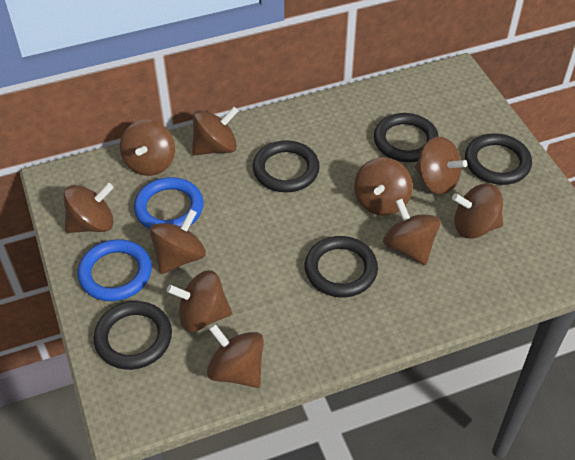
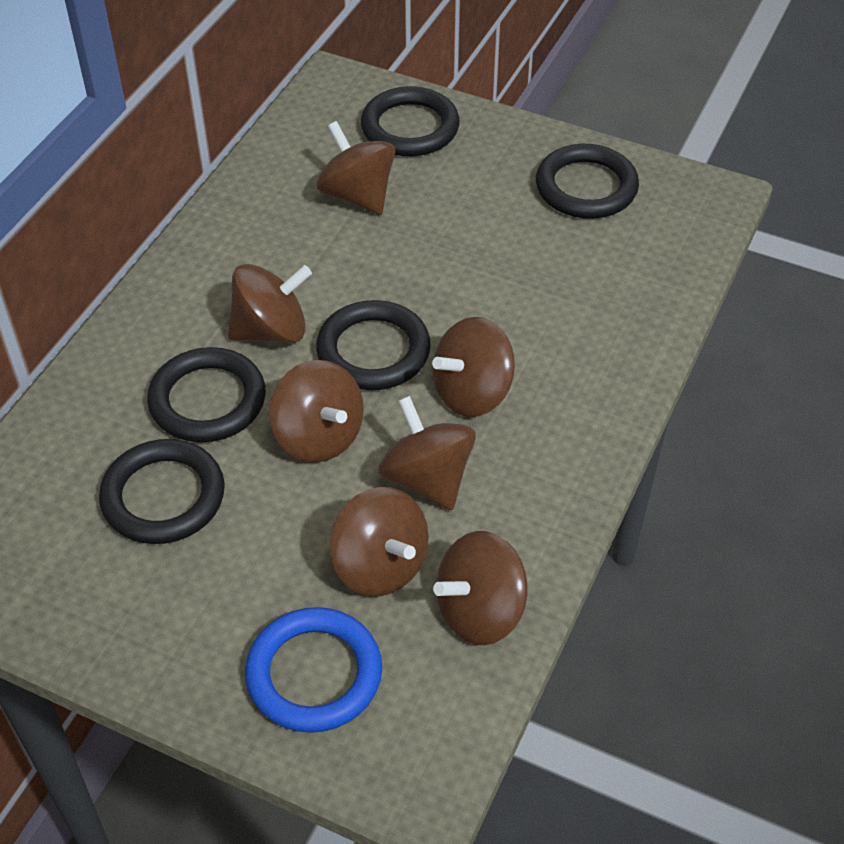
blue ring: [78,239,152,301] [134,177,203,229] = 2 -> [245,607,382,733] = 1
brown spinning top: [63,183,114,233] [120,119,175,176] [149,209,206,274] [167,270,232,332] [192,107,238,155] [207,324,264,388] [354,157,413,216] [383,199,441,265] [415,137,468,194] [452,183,503,238] = 10 -> [228,264,312,343] [269,360,364,462] [317,121,395,215] [329,487,429,596] [378,396,476,510] [432,317,515,417] [433,531,527,645] = 7

